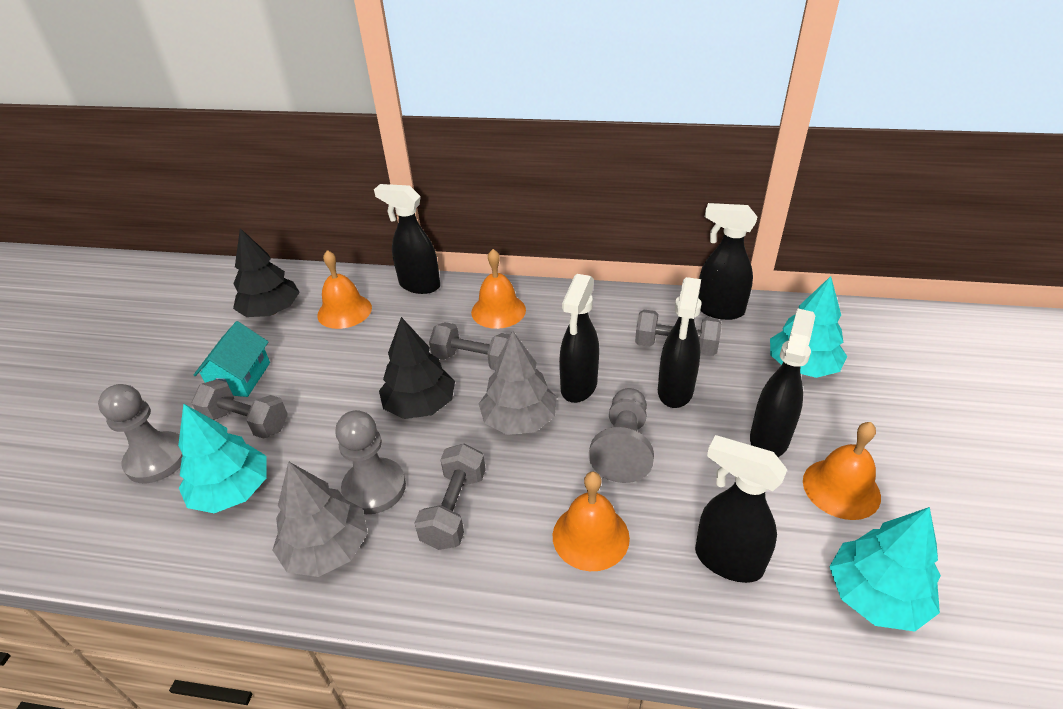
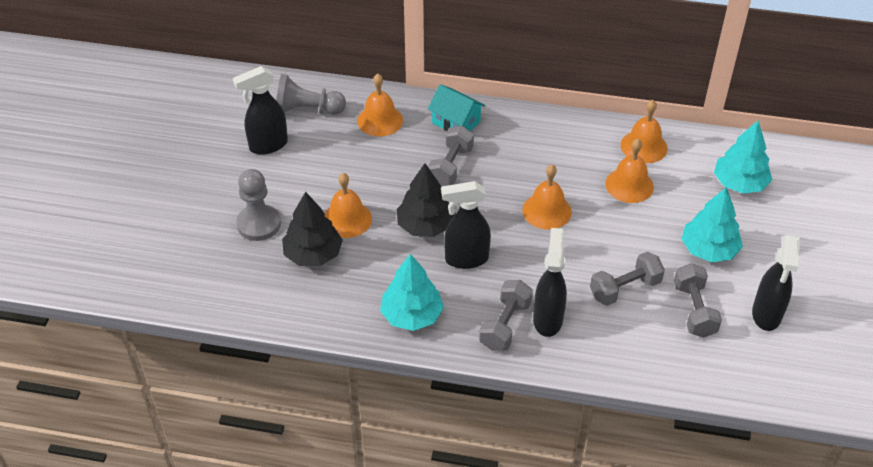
black spray bottle: [374,184,440,294] [559,274,599,403] [658,277,701,408] [695,435,787,583] [698,203,757,320] [750,308,815,457] = 6 -> [233,66,288,155] [441,181,491,269] [533,228,567,337] [752,235,800,331] = 4
grey pawn: [98,384,183,483] [335,410,406,514] [589,388,654,483] = 3 -> [236,169,281,241] [276,74,346,115] = 2
grey tree: [273,461,368,577] [479,330,557,435] = 2 -> none = 0
orange bell: [317,250,372,329] [471,249,526,329] [553,472,630,571] [803,422,881,520] = 4 -> [324,173,372,238] [357,74,403,137] [522,164,572,230] [605,139,654,203] [621,100,667,163] = 5

